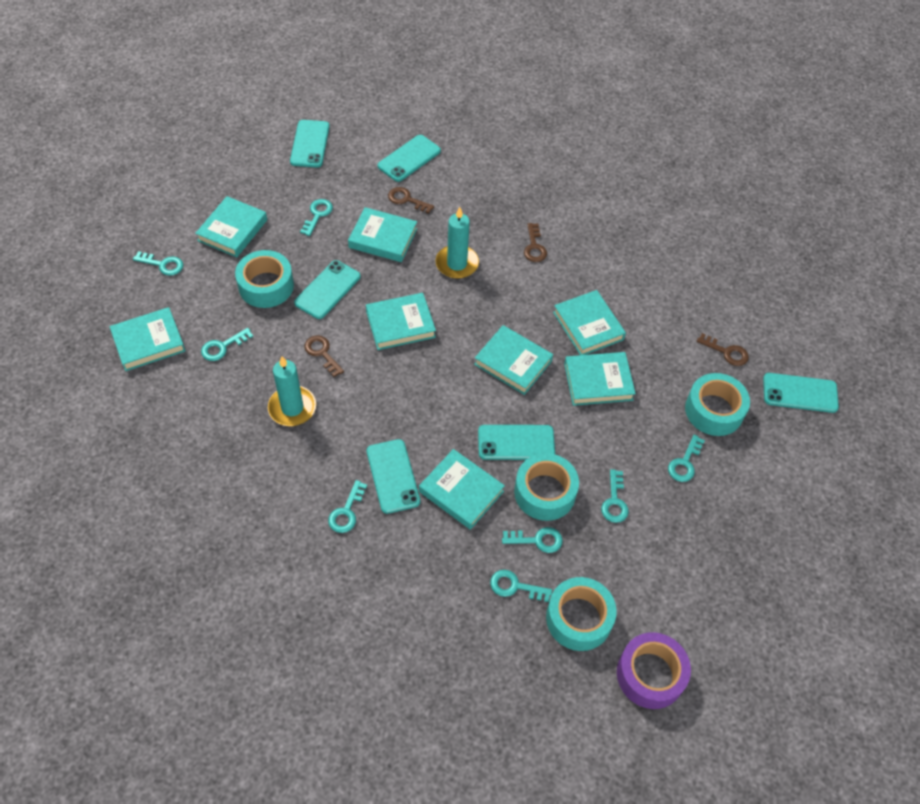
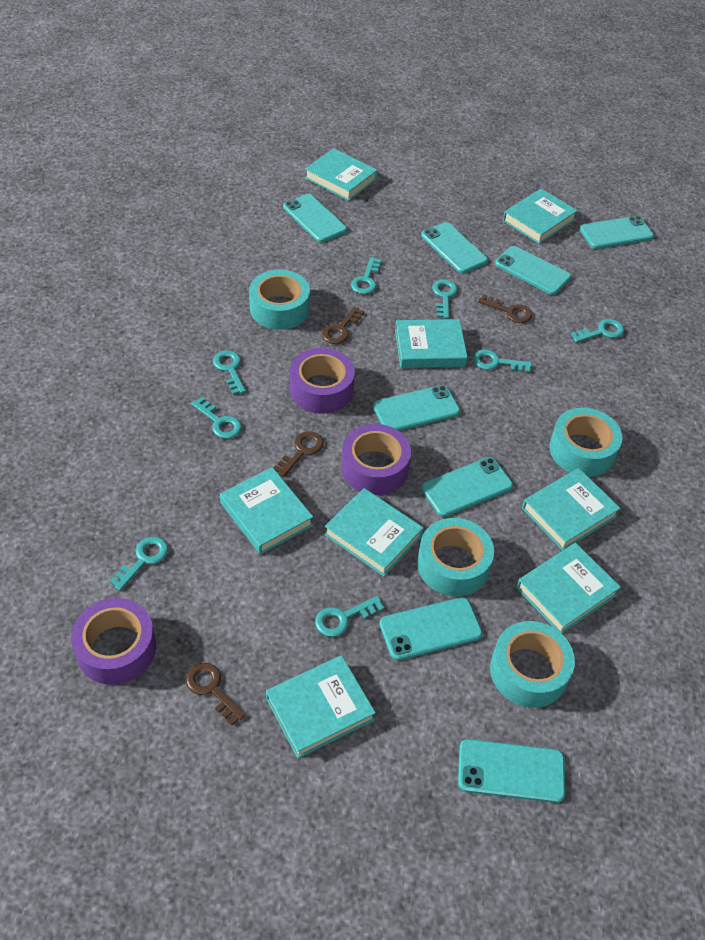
purple tape: [617,632,691,709] = 1 -> [71,598,156,685] [290,348,355,413] [341,424,411,495] = 3
turquoise candle: [268,356,316,426] [435,207,479,279] = 2 -> none = 0
turquoise phone: [290,120,330,168] [294,260,361,319] [367,439,420,514] [378,135,441,182] [478,425,555,460] [763,373,839,413] = 6 -> [283,194,347,243] [373,385,460,431] [379,597,482,661] [421,222,488,273] [421,457,513,517] [458,739,565,803] [495,246,571,295] [580,216,654,249] = 8

